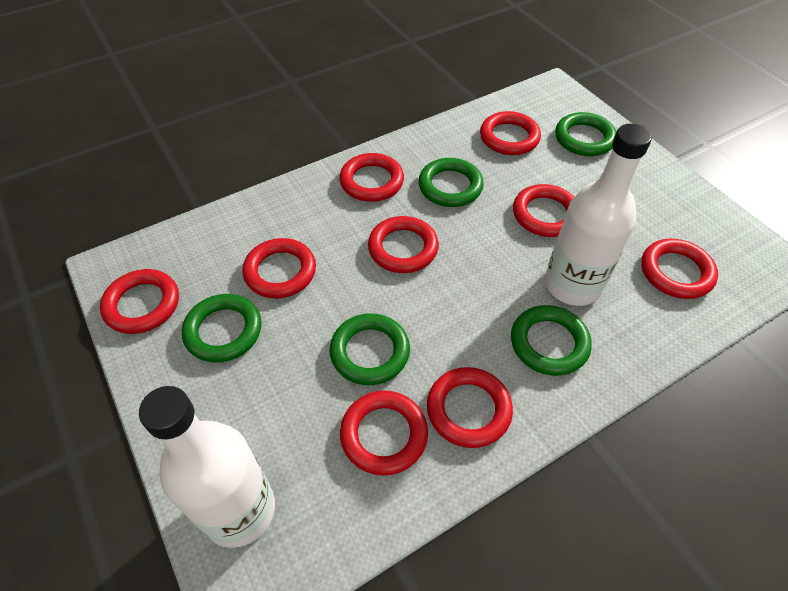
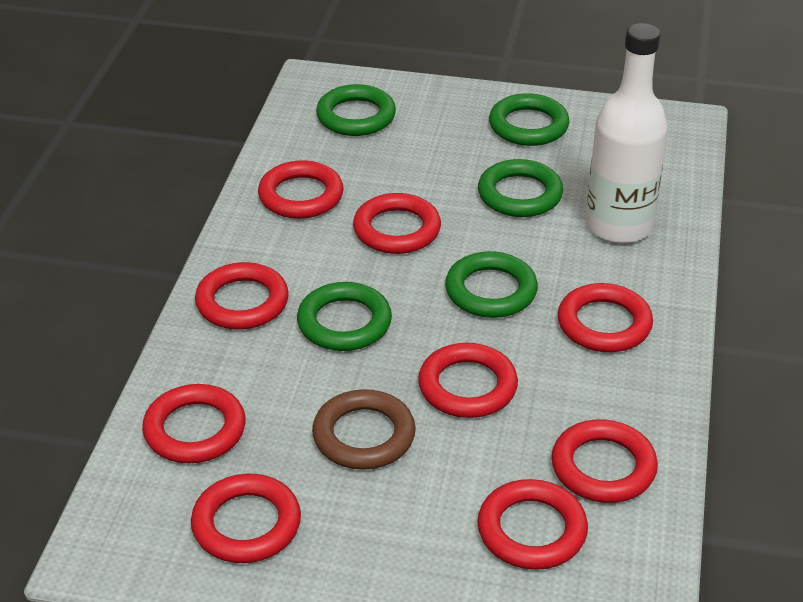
brown ring: none = 0 -> [312,389,416,470] = 1
white bottle: [139,386,275,548] [545,124,652,306] = 2 -> [585,23,668,243] = 1

